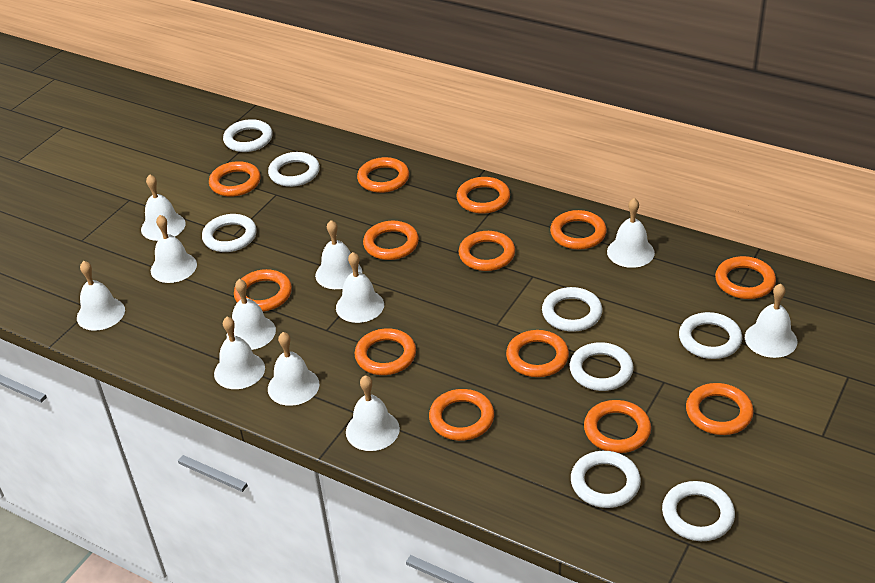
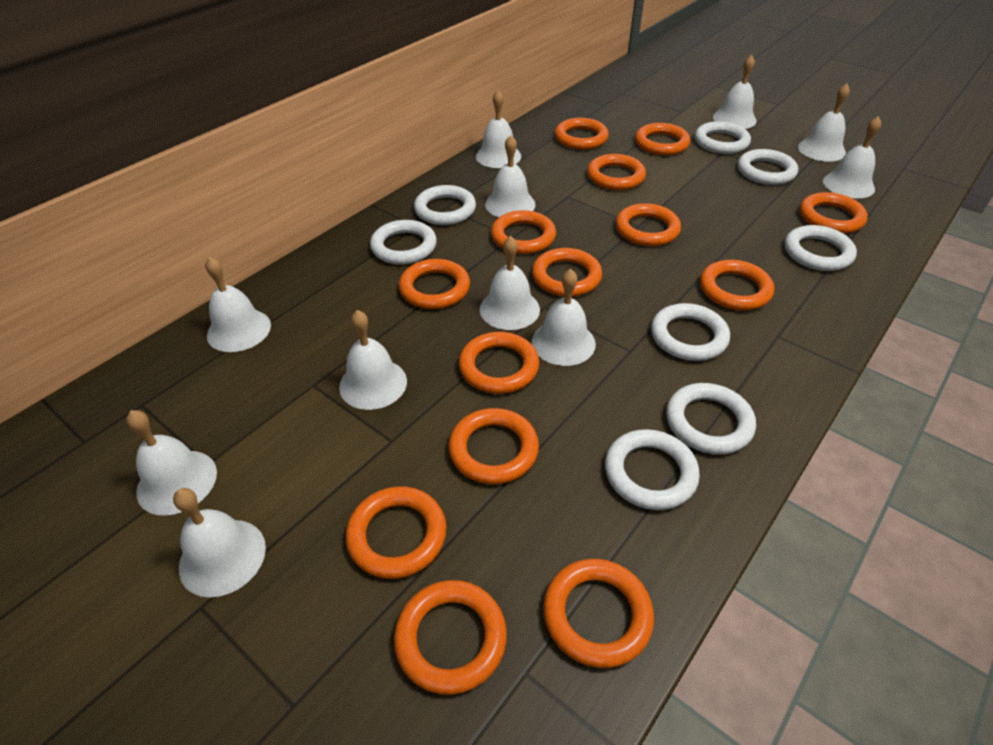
orange ring: [209,161,261,197] [234,269,292,312] [354,328,416,375] [357,157,409,193] [363,221,419,260] [429,389,494,441] [457,177,510,214] [459,231,515,271] [506,330,569,377] [550,210,607,250] [584,400,651,453] [686,383,754,435] [715,256,776,299] = 13 -> [346,486,447,579] [394,580,507,695] [399,259,470,309] [449,408,539,484] [459,332,539,394] [491,210,556,254] [532,248,602,297] [543,559,654,668] [555,118,609,150] [587,154,646,190] [615,203,681,246] [635,123,690,155] [700,260,774,310] [800,192,868,234] = 14

